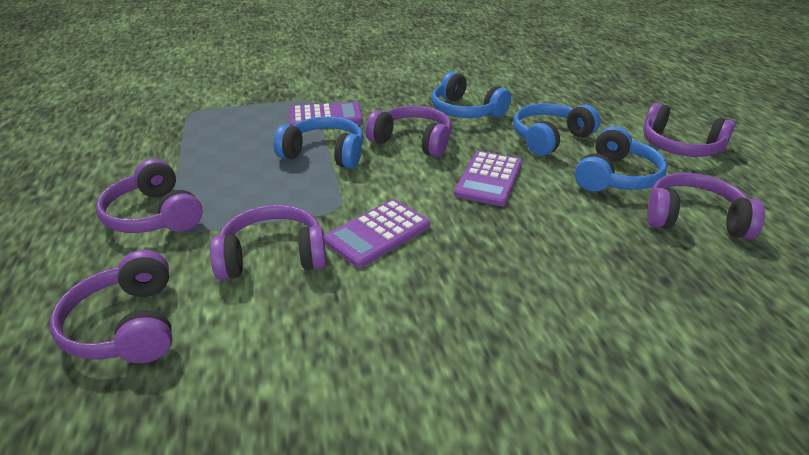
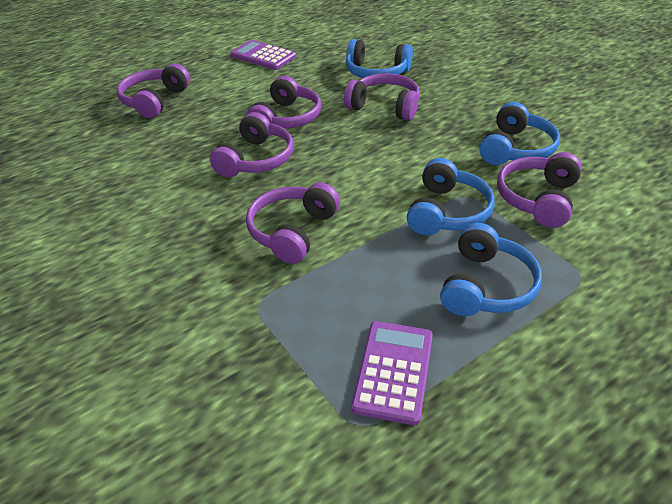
purple calculator: [289,102,363,126] [324,199,430,268] [454,151,522,206] = 3 -> [230,40,296,70] [351,321,433,425] = 2

